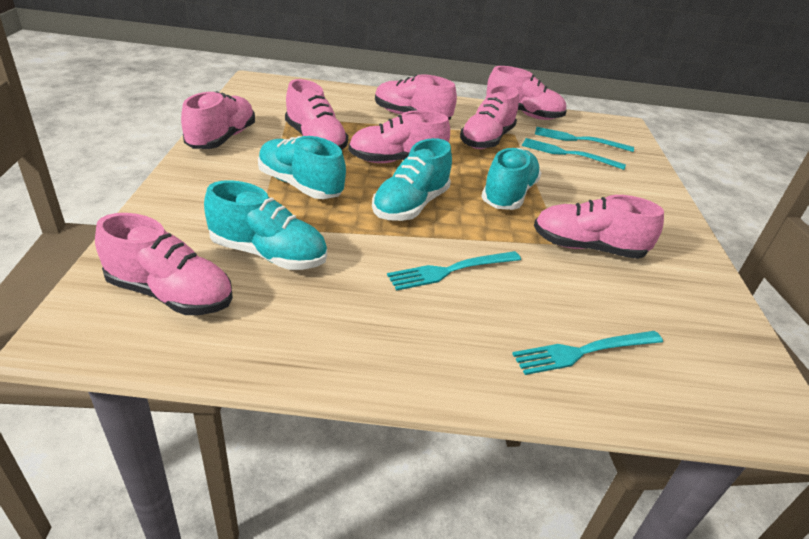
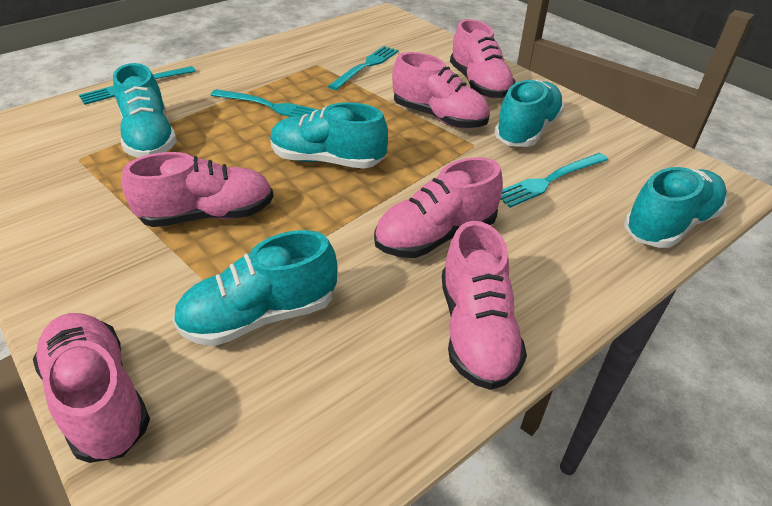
pink shoe: [95,213,233,315] [181,91,255,149] [285,79,348,150] [348,110,450,163] [375,74,457,120] [460,85,519,149] [486,66,567,120] [534,195,664,259] = 8 -> [33,313,150,463] [122,152,273,227] [374,157,503,258] [392,52,490,128] [442,221,527,390] [450,19,516,98] = 6
turquoise shoe: [204,180,327,270] [258,136,346,199] [372,138,452,221] [481,148,541,210] = 4 -> [113,63,177,158] [173,230,337,346] [270,102,388,169] [494,79,565,147] [624,167,727,248] = 5

